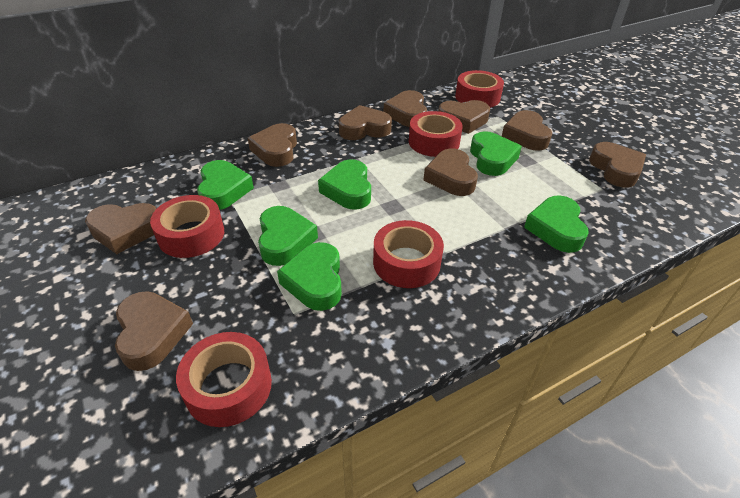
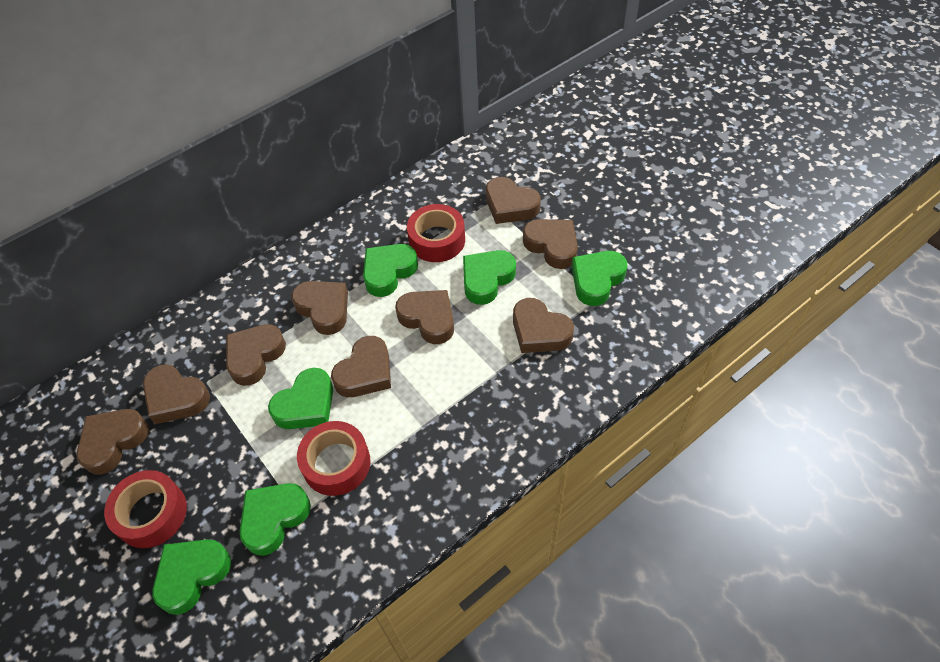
red tape: [150,195,224,258] [176,332,272,427] [373,220,444,288] [409,111,463,157] [455,70,504,108] = 5 -> [104,470,187,548] [297,421,371,496] [407,204,465,262] = 3

